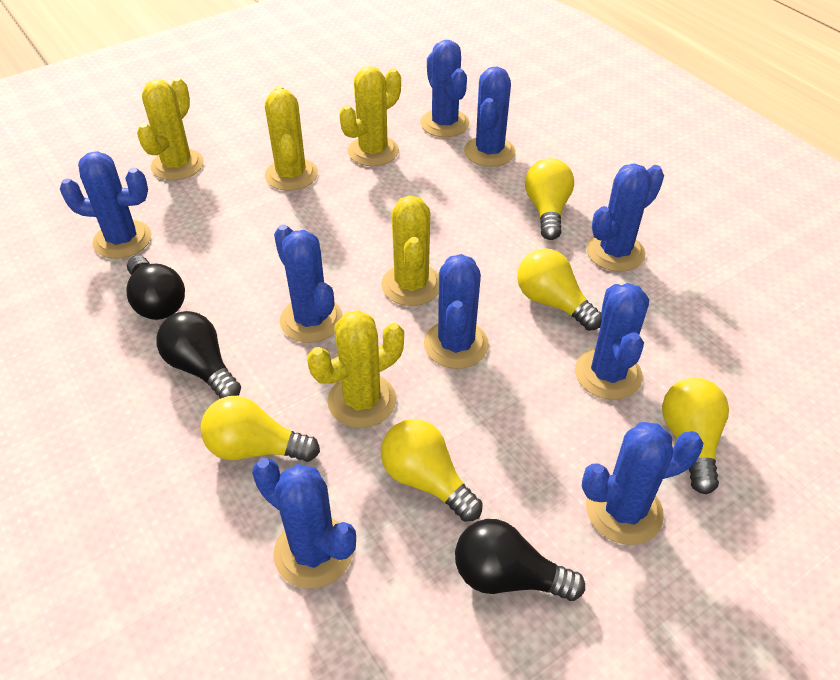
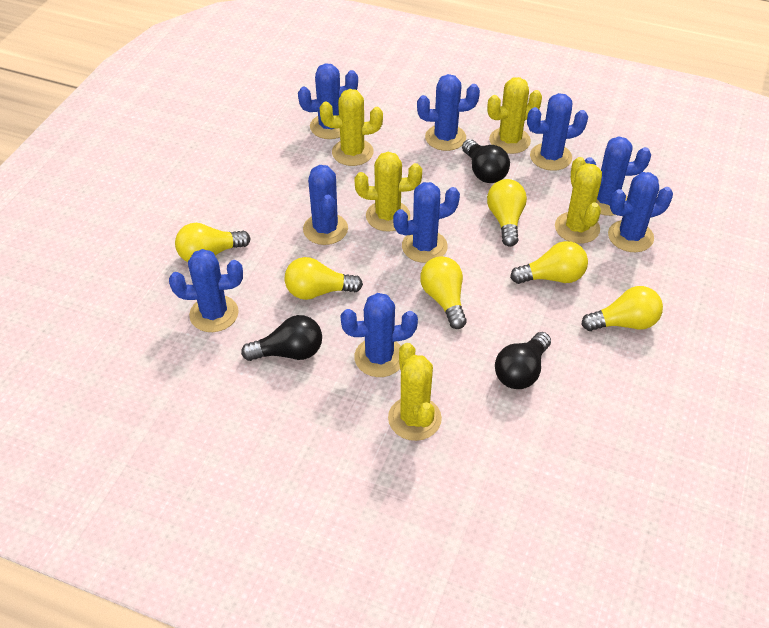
yellow light bulb: [200,396,320,462] [381,419,483,522] [517,248,602,331] [525,158,574,240] [662,378,729,494] = 5 -> [175,223,250,262] [285,257,363,300] [420,256,467,329] [487,179,527,247] [510,241,588,284] [582,286,663,331] = 6

